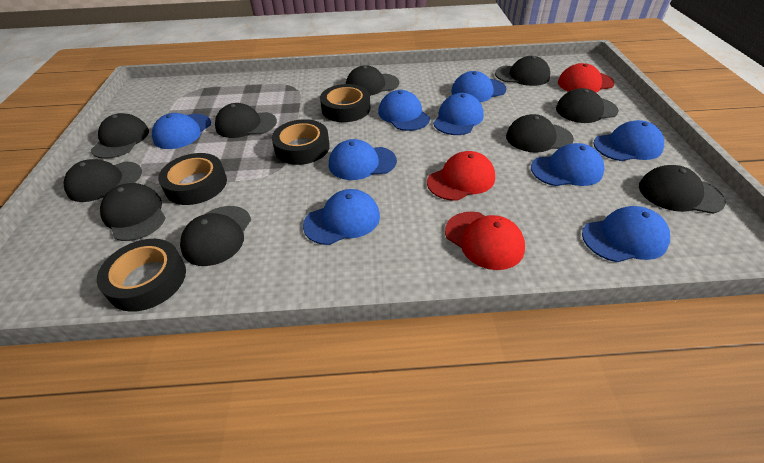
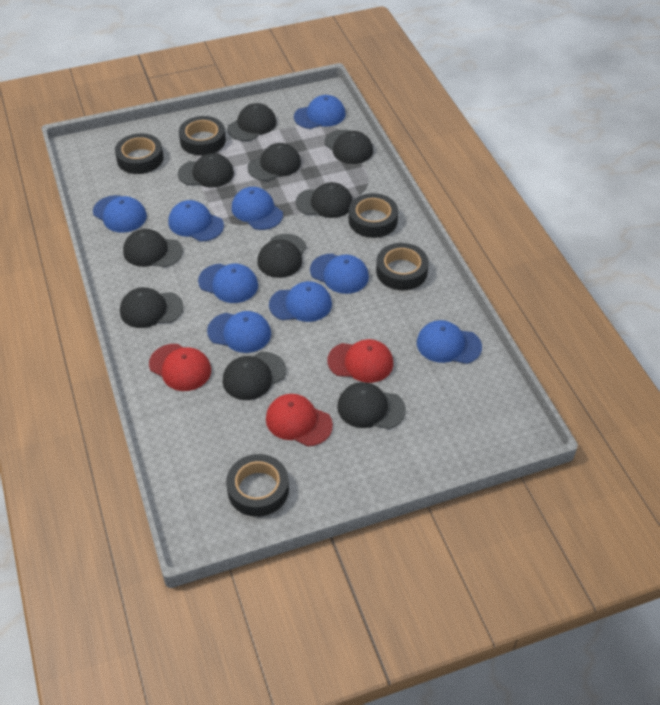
black tape: [97,239,186,312] [158,153,227,205] [272,119,330,165] [320,84,370,122] = 4 -> [115,133,164,174] [179,116,226,156] [226,454,289,517] [349,193,398,238] [376,243,429,290] = 5

